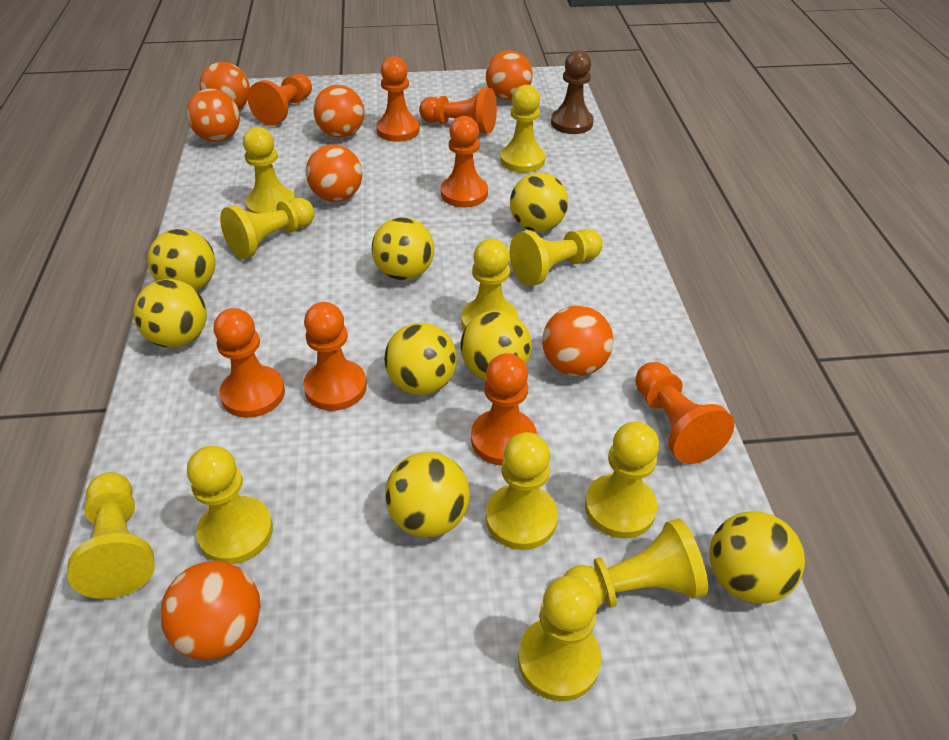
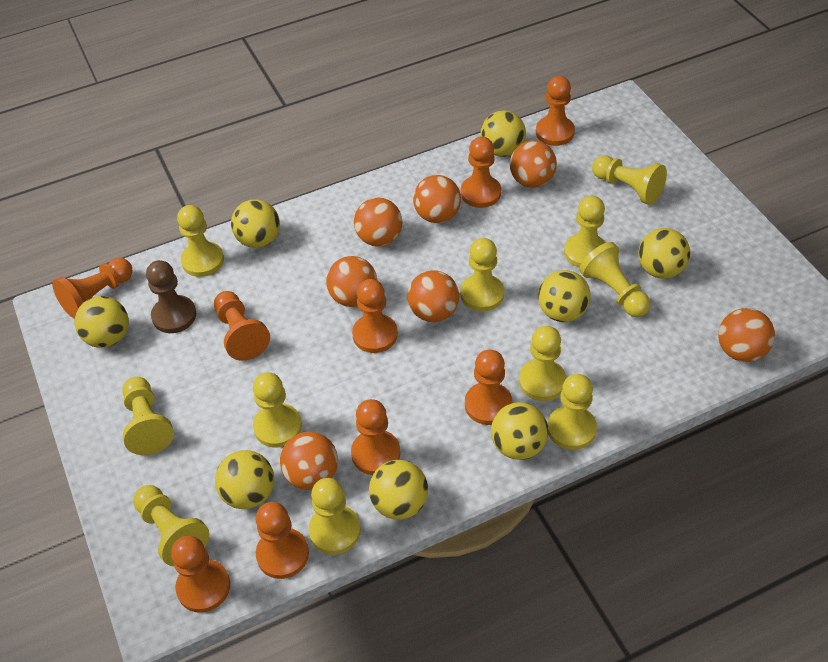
orange pawn: [213,308,285,418] [247,74,312,126] [303,302,367,411] [376,56,420,142] [419,88,497,134] [441,116,488,207] [471,353,537,466] [635,362,734,464] = 8 -> [52,258,133,319] [171,535,230,613] [214,291,270,361] [256,502,309,579] [351,399,400,475] [352,279,398,353] [461,136,501,208] [465,350,513,425] [536,76,575,146] = 9

